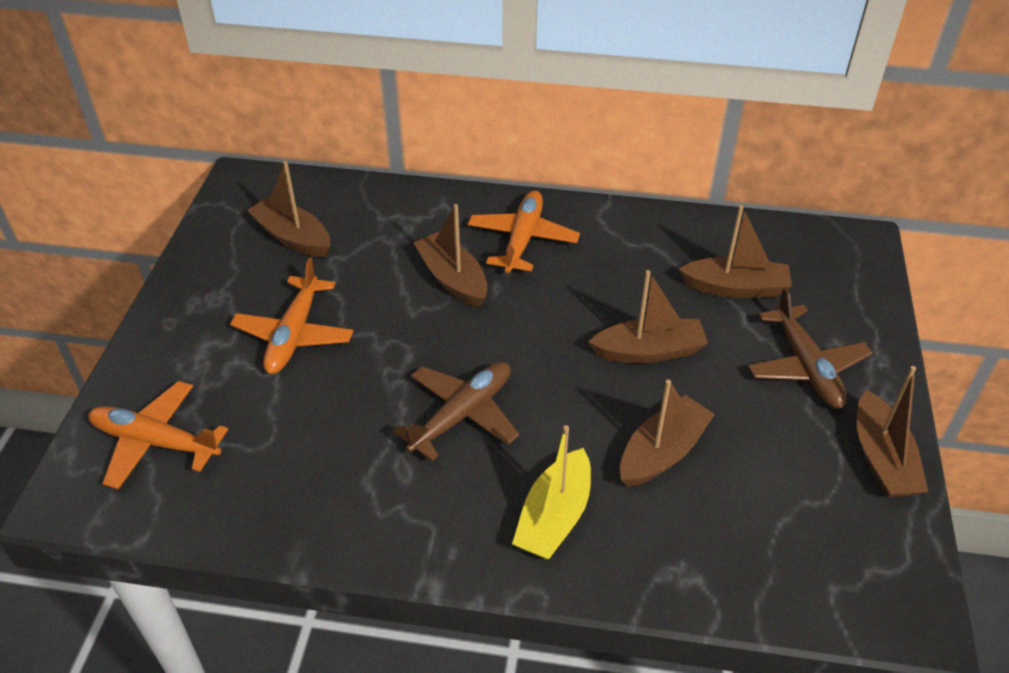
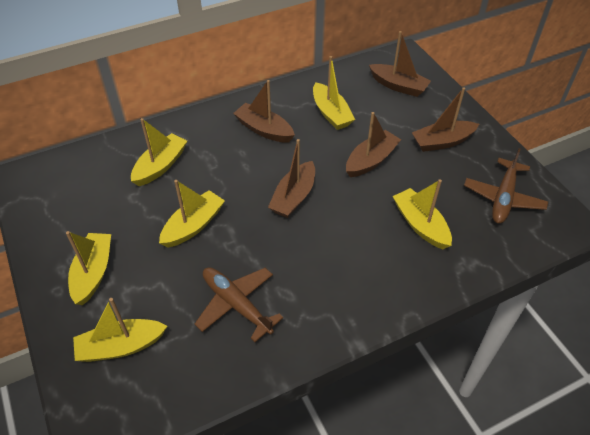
brown boat: [247,161,330,257] [413,204,488,308] [588,270,708,363] [620,380,715,487] [679,205,792,298] [857,366,928,497] = 6 -> [233,80,295,142] [268,139,315,218] [346,112,401,177] [369,31,431,97] [412,87,479,152] = 5
orange plane: [88,381,228,489] [230,257,353,374] [468,190,580,273] = 3 -> none = 0
yellow boat: [512,425,591,559] = 1 -> [66,231,111,305] [73,298,167,362] [131,118,187,186] [159,180,225,248] [313,56,355,130] [393,179,452,249] = 6

